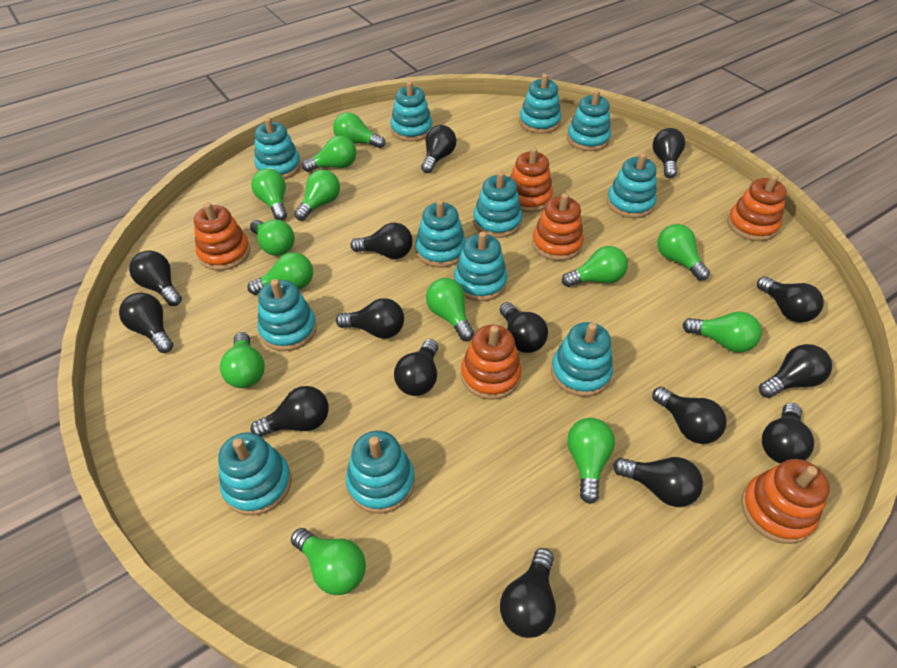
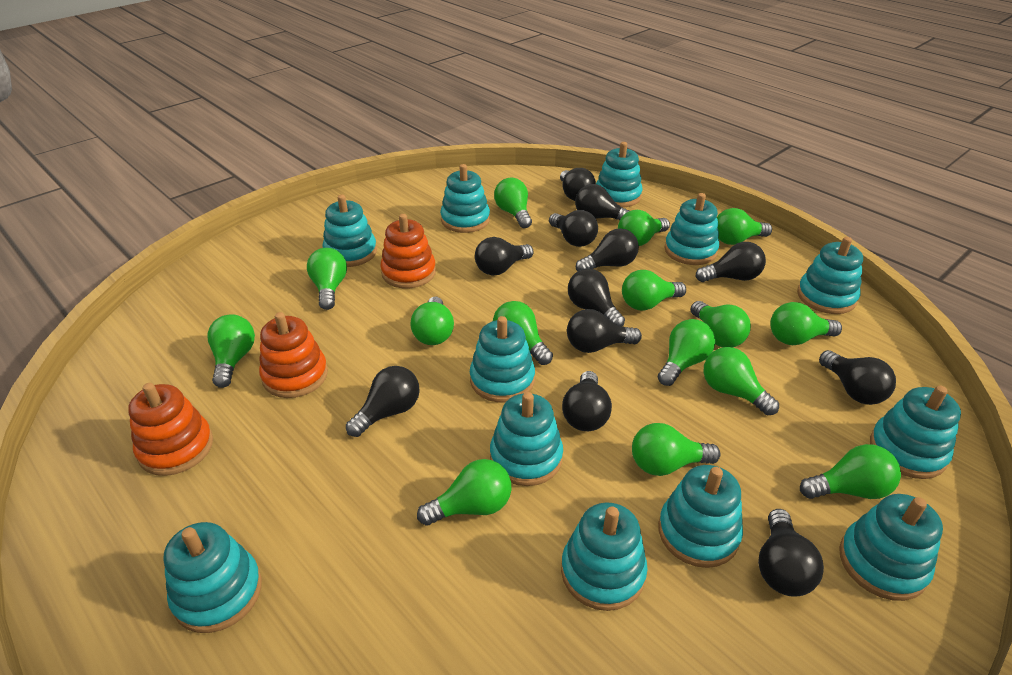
black light bulb: [119,293,173,353] [129,251,182,306] [250,386,329,437] [336,298,404,339] [350,223,413,259] [394,339,438,396] [421,125,456,173] [500,302,548,353] [500,548,556,638] [613,457,703,507] [652,387,727,444] [653,128,685,178] [757,276,824,323] [759,344,832,398] [762,403,814,463] = 15 -> [346,366,420,437] [475,237,534,276] [549,210,598,247] [560,168,596,201] [562,371,612,431] [567,309,642,353] [568,268,625,326] [575,184,629,221] [576,228,639,271] [696,242,766,282] [758,509,824,597] [819,350,896,405] = 12
green light bulb: [220,332,265,388] [247,252,313,295] [250,219,295,256] [251,168,287,221] [291,528,366,595] [294,170,340,221] [302,136,356,172] [333,112,385,148] [426,278,474,341] [562,246,628,287] [567,418,615,504] [657,224,710,280] [682,312,762,353] = 13 -> [208,314,255,388] [307,248,347,310] [410,296,454,345] [417,459,511,526] [493,301,553,365] [494,178,532,228] [618,210,670,246] [622,270,686,310] [632,423,721,476] [658,319,715,386] [691,301,751,347] [704,347,779,416] [717,208,772,245] [770,302,842,345] [800,444,901,499] = 15
orange stacking toy: [194,202,250,271] [461,325,522,400] [510,147,553,212] [532,193,584,261] [727,174,787,241] [741,459,830,544] = 6 -> [128,383,213,476] [259,312,328,398] [380,214,436,288] = 3

